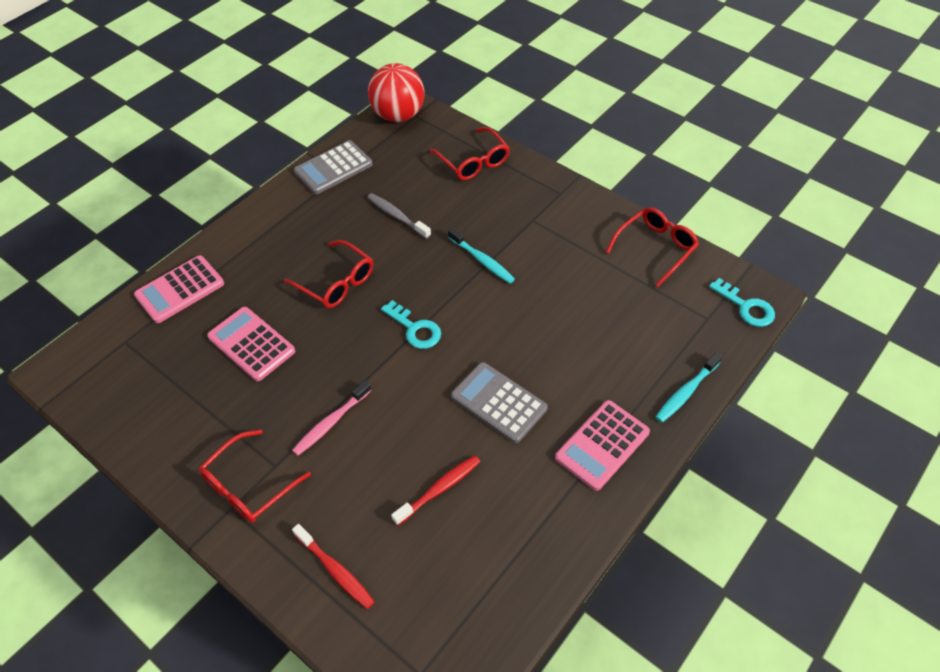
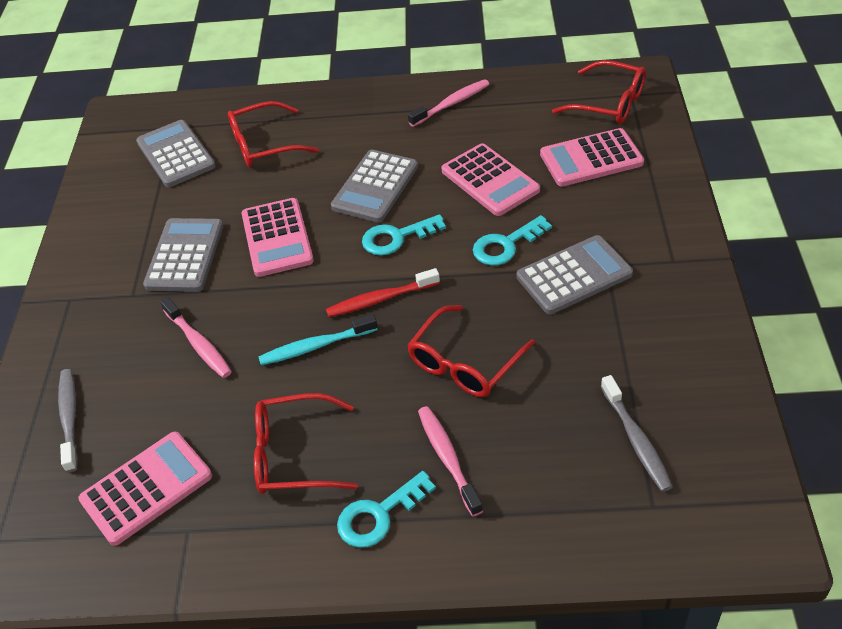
grey calculator: [294,140,373,194] [451,362,548,443] = 2 -> [136,120,216,187] [143,218,223,292] [331,150,418,222] [517,235,633,314] = 4
grey toothbrush: [367,193,431,239] = 1 -> [58,369,78,472] [601,375,673,492] = 2
pink calculator: [134,255,224,323] [207,307,295,381] [555,400,650,491] = 3 -> [78,432,212,546] [241,198,314,277] [441,143,540,216] [540,128,644,186] = 4
pink toothbrush: [292,380,372,456] = 1 -> [160,297,232,378] [408,79,489,127] [418,406,483,516] = 3
red ball: [368,63,424,122] = 1 -> none = 0
red toothbrush: [292,524,375,609] [391,455,480,526] = 2 -> [326,268,440,317] = 1
turquoise key: [381,300,441,349] [709,278,775,327] = 2 -> [337,471,436,548] [362,214,446,256] [473,215,552,266] = 3
turquoise toothbrush: [448,227,515,283] [656,352,722,423] = 2 -> [258,314,378,365] = 1

